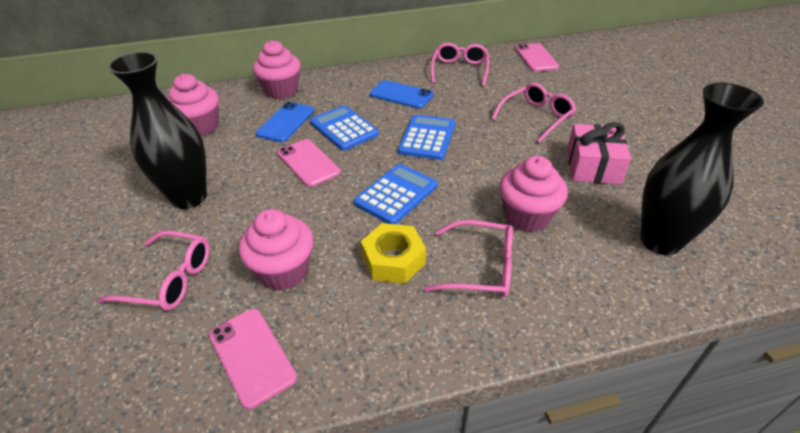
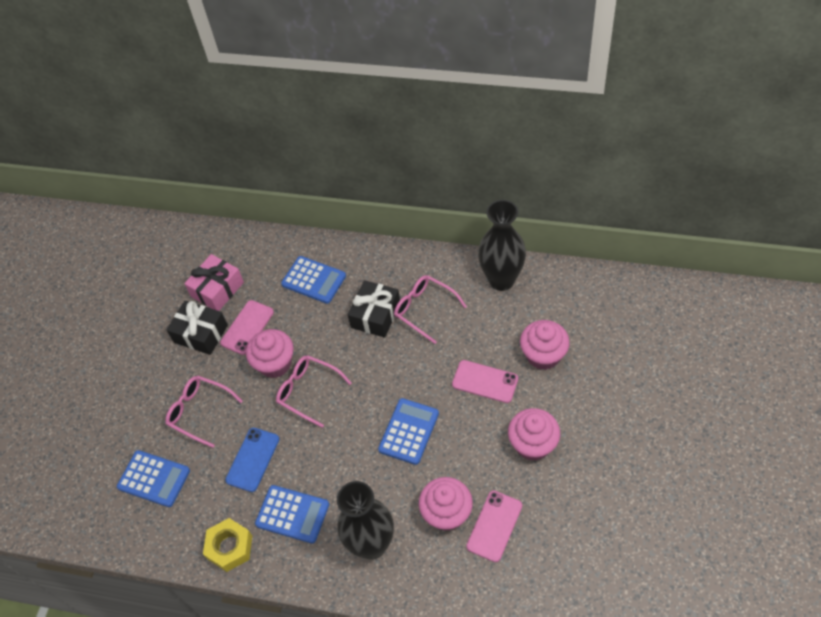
black gift: none = 0 -> [167,300,228,355] [348,280,400,338] = 2
blue calculator: [310,105,379,151] [353,164,437,224] [398,114,455,160] = 3 -> [117,450,190,507] [255,485,329,544] [281,256,346,304] [378,398,439,465] = 4
blue phone: [255,102,314,142] [370,80,434,109] = 2 -> [225,428,280,492] = 1
pink glasses: [97,231,210,311] [424,220,513,297] [431,43,489,86] [491,83,576,143] = 4 -> [165,376,243,448] [276,355,352,428] [394,275,467,344] = 3

